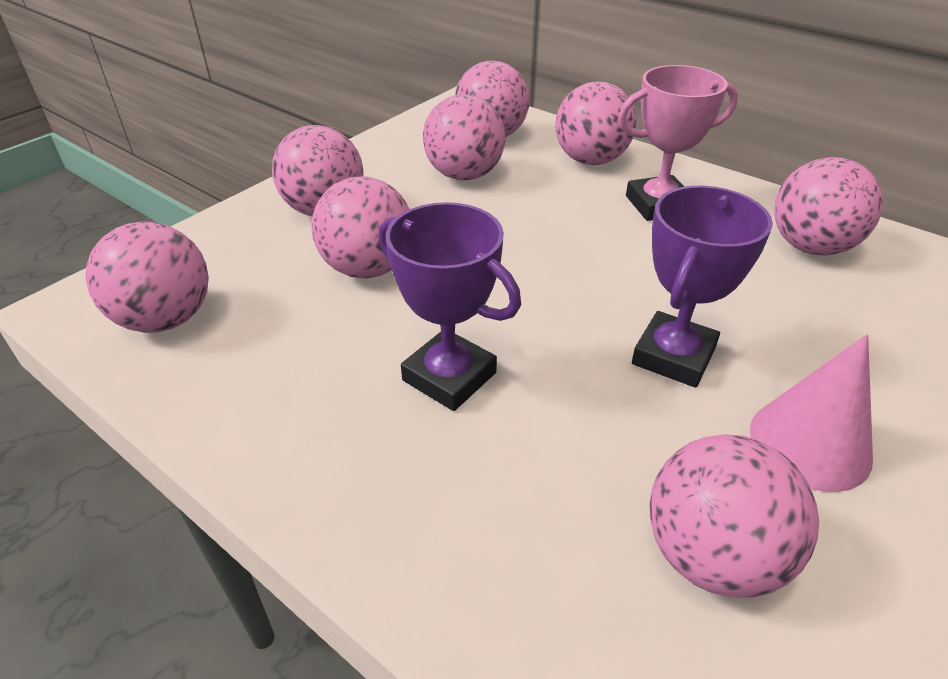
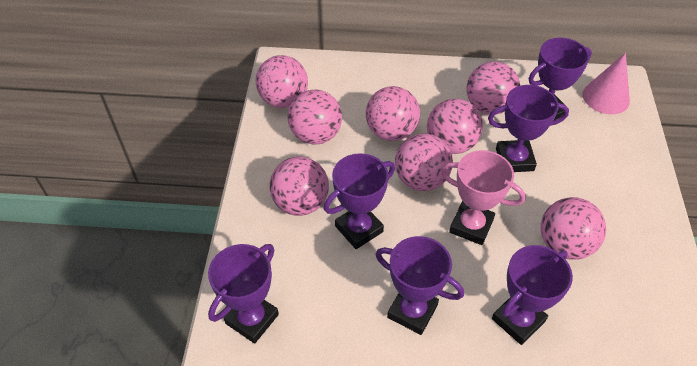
purple trophy: [379,202,521,411] [632,186,773,388] = 2 -> [208,244,279,344] [324,153,395,249] [375,236,464,335] [488,85,569,172] [492,245,573,345] [529,38,592,120] = 6

